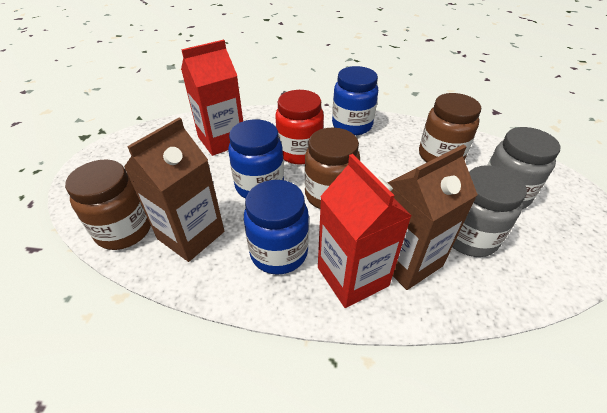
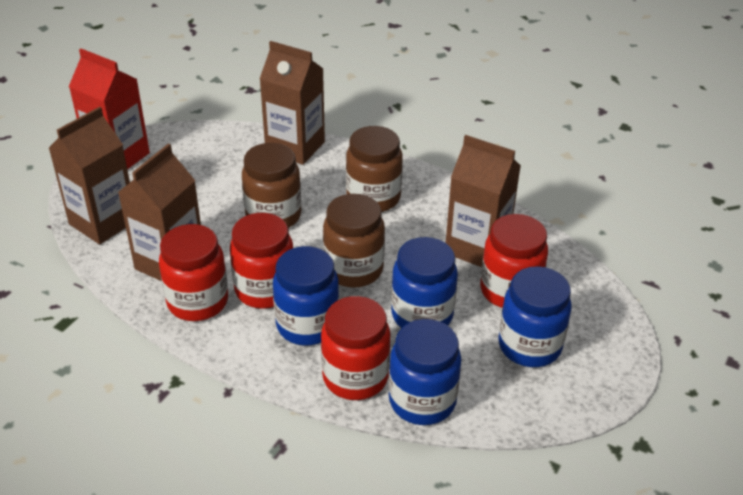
blue jar: [228,119,284,199] [244,180,309,275] [332,66,378,135] = 3 -> [273,246,339,345] [389,319,461,425] [391,237,458,328] [498,266,572,367] = 4
brown carton: [124,118,224,262] [388,145,478,290] = 2 -> [49,107,130,245] [118,144,201,281] [260,41,325,165] [446,135,521,267] = 4
grey jar: [452,165,527,257] [488,127,561,209] = 2 -> none = 0
red carton: [181,40,243,156] [318,154,412,308] = 2 -> [69,48,150,169] = 1
red jar: [276,90,324,164] = 1 -> [159,224,228,321] [230,213,293,309] [321,296,391,400] [480,214,548,308] = 4

